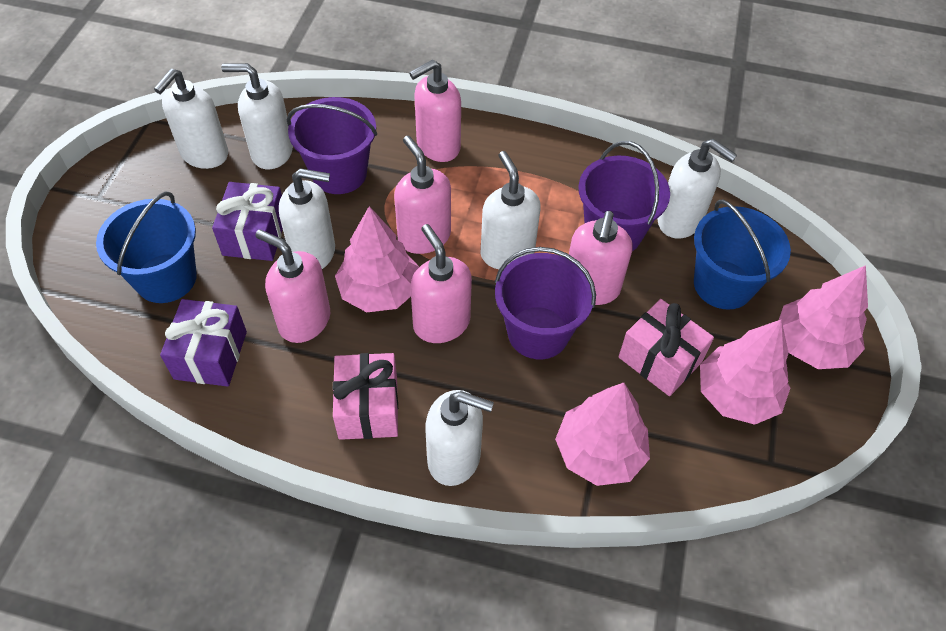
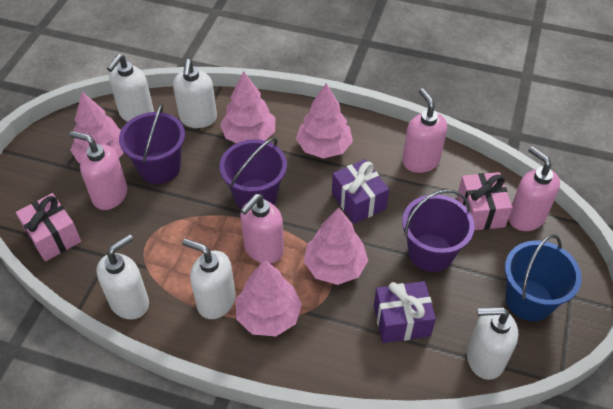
blue bucket: [96,191,197,303] [694,200,791,310] = 2 -> [505,234,582,321] = 1
pink soap dispenser: [255,229,330,343] [394,136,451,254] [409,60,461,162] [410,224,472,343] [569,211,632,305] = 5 -> [69,131,127,210] [240,194,284,264] [402,88,447,173] [509,146,560,231] = 4
pink tree: [335,206,419,312] [555,383,650,486] [700,320,790,425] [779,265,868,369] = 4 -> [70,92,124,163] [220,71,275,143] [236,260,302,336] [296,83,353,158] [304,207,368,285] = 5
white soap dispenser: [154,69,228,169] [221,63,293,169] [279,168,335,269] [425,390,494,486] [481,151,541,269] [658,139,737,239] = 6 -> [97,234,149,320] [107,54,154,122] [173,59,217,128] [182,239,236,319] [467,307,518,380] = 5

